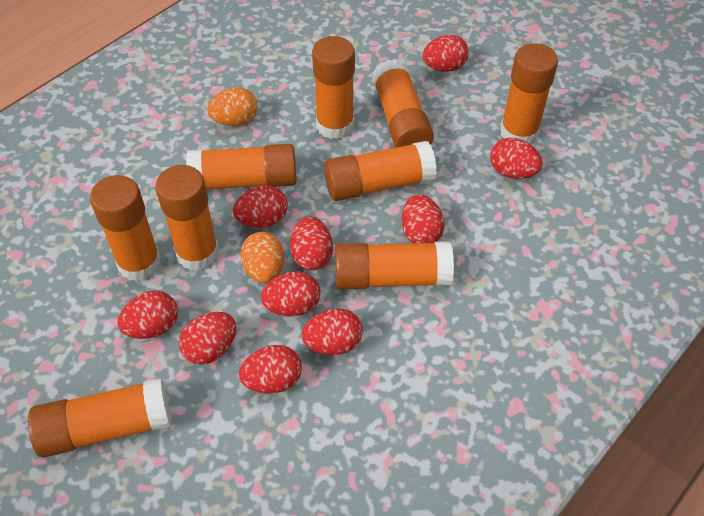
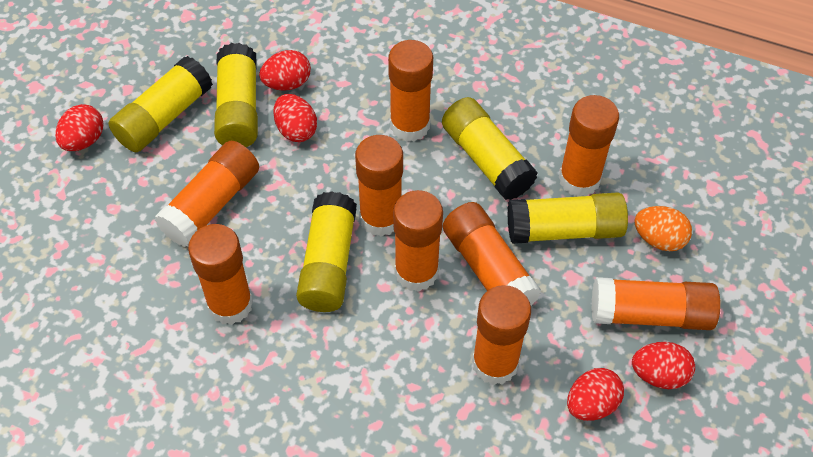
orange egg: [207,87,258,126] [241,232,284,284] = 2 -> [634,206,692,251] = 1
red egg: [117,291,178,339] [179,312,236,365] [233,185,288,228] [239,345,302,394] [261,271,320,316] [290,217,333,270] [302,308,363,355] [402,194,444,243] [422,35,469,72] [490,138,542,179] = 10 -> [55,104,104,151] [259,50,311,91] [273,94,317,142] [567,368,624,421] [632,342,695,389] = 5
yellow glue stick: none = 0 -> [109,56,213,153] [214,43,258,147] [296,191,357,312] [442,97,538,200] [507,192,628,244] = 5

